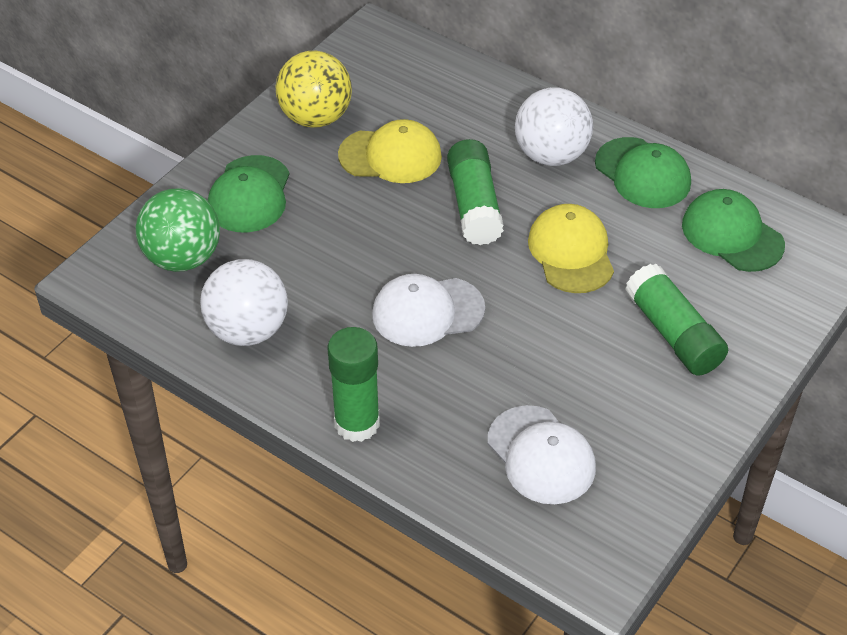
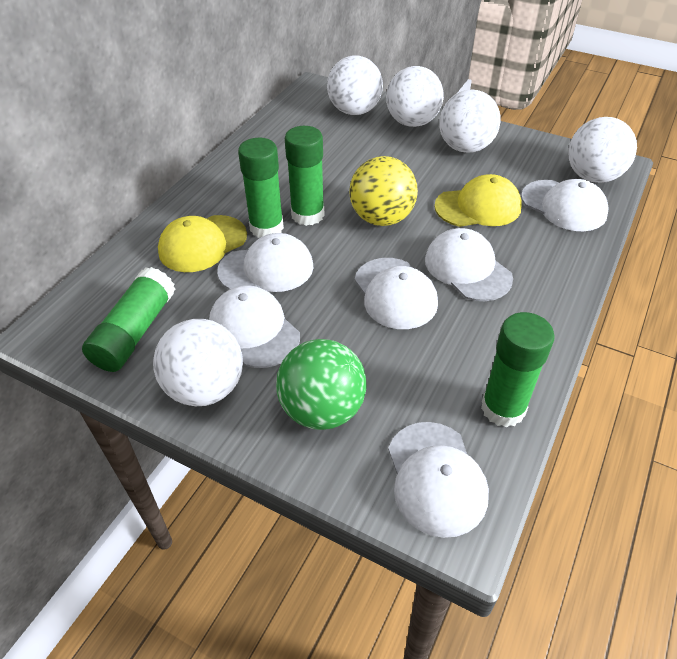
green cap: [208,155,290,233] [595,137,691,208] [682,189,785,272] = 3 -> none = 0
green glue stick: [327,327,380,442] [447,139,504,245] [625,264,728,375] = 3 -> [82,267,175,372] [238,138,284,238] [285,126,325,226] [481,312,555,428] = 4
white ball: [200,259,288,346] [515,87,593,166] = 2 -> [153,319,243,406] [327,56,383,115] [386,66,444,127] [439,90,501,153] [568,117,637,183] = 5
white cap: [372,274,485,347] [488,405,596,504] = 2 -> [209,285,300,368] [217,233,313,292] [355,258,438,329] [388,422,489,538] [425,228,513,301] [521,179,609,231] = 6

